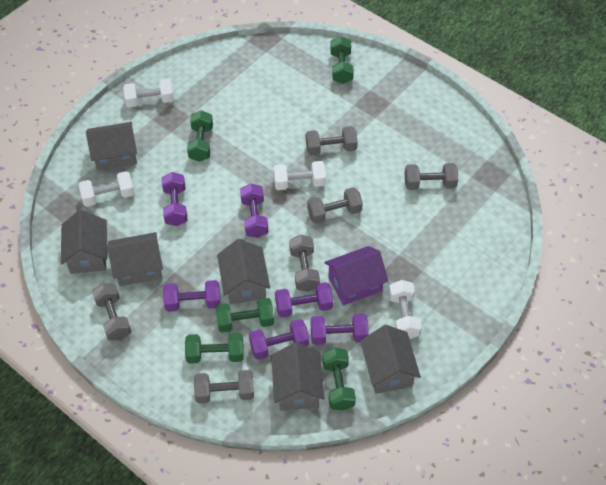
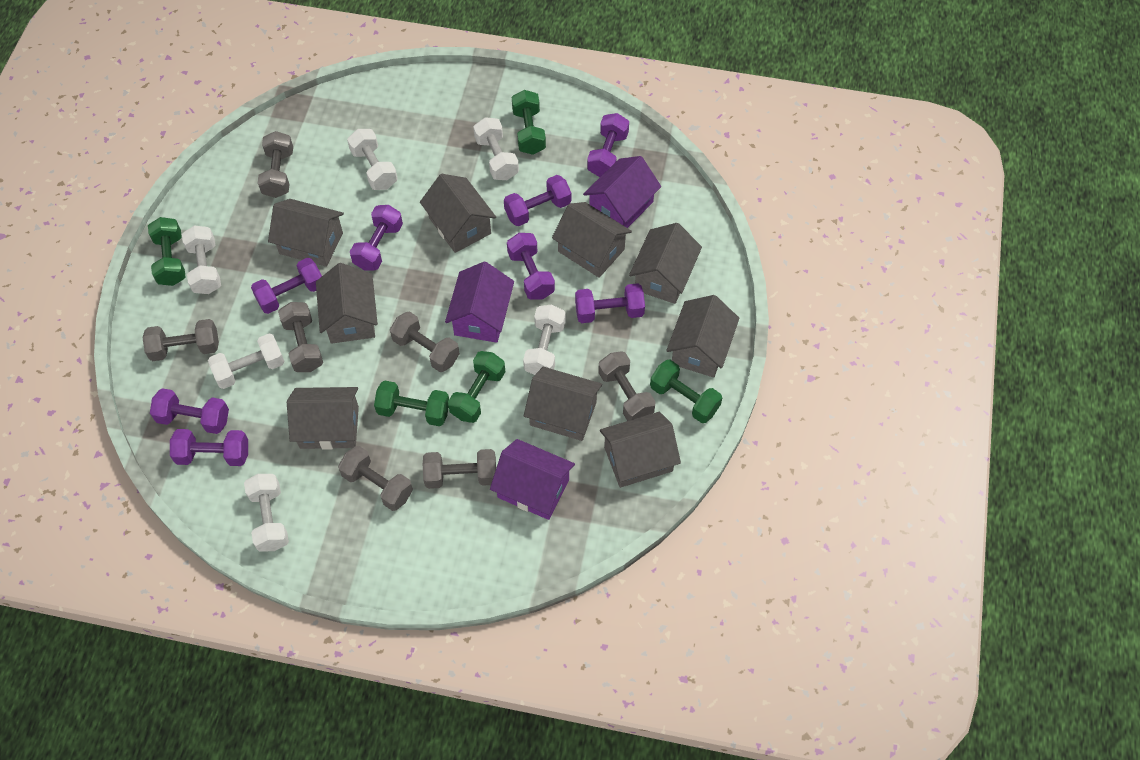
grey dumbbell: [92,283,131,341] [194,370,254,403] [289,235,320,292] [306,126,358,156] [307,187,363,224] [405,163,458,190] = 6 -> [142,319,219,361] [258,131,293,198] [278,302,323,372] [338,446,413,511] [390,311,460,372] [423,449,496,489] [598,351,656,421] = 7
grey house: [61,210,107,274] [86,122,137,171] [107,232,163,286] [217,239,270,305] [271,342,325,410] [360,325,421,394] = 6 -> [268,199,344,267] [287,387,359,450] [316,263,378,344] [420,174,496,253] [524,367,602,441] [552,202,632,278] [600,412,681,488] [629,223,702,304] [666,295,740,378] = 9
purple dumbbell: [162,172,188,226] [163,280,220,312] [240,184,268,238] [249,319,309,360] [275,282,333,318] [311,314,369,345] = 6 -> [150,388,229,434] [170,429,248,466] [251,258,322,314] [350,205,403,271] [504,175,571,226] [507,233,555,300] [575,283,645,323] [587,113,629,177] = 8
purple house: [325,246,389,305] = 1 -> [445,262,514,343] [490,439,575,520] [583,156,661,228] = 3
white dumbbell: [79,171,134,207] [123,79,174,107] [273,161,326,190] [389,280,422,339] = 4 -> [182,225,221,294] [208,334,285,389] [244,474,289,552] [347,129,398,190] [473,117,519,180] [523,304,566,375] = 6

